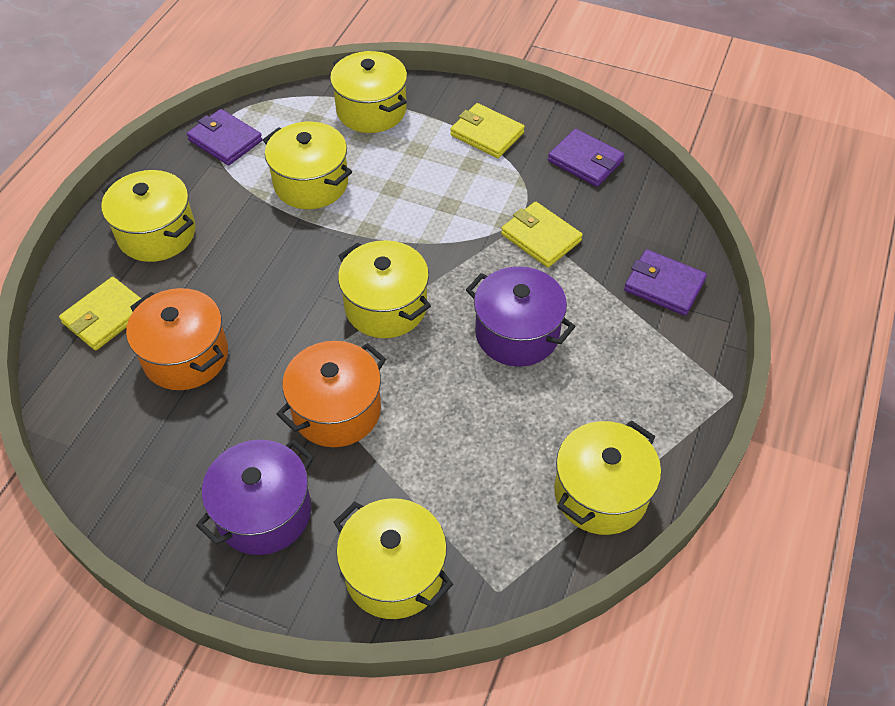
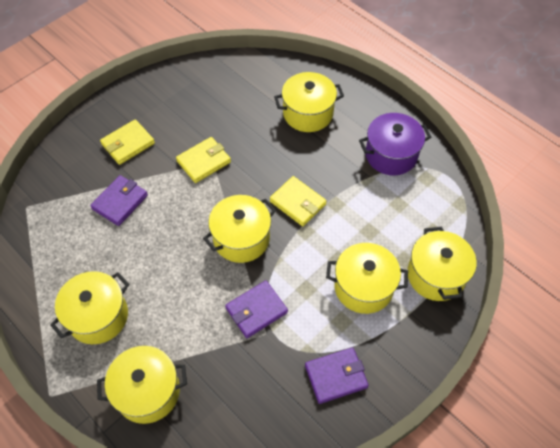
orange pot: [126,288,228,390] [277,341,386,447] = 2 -> none = 0
purple pot: [196,440,314,555] [466,266,576,367] = 2 -> [359,113,431,175] = 1

